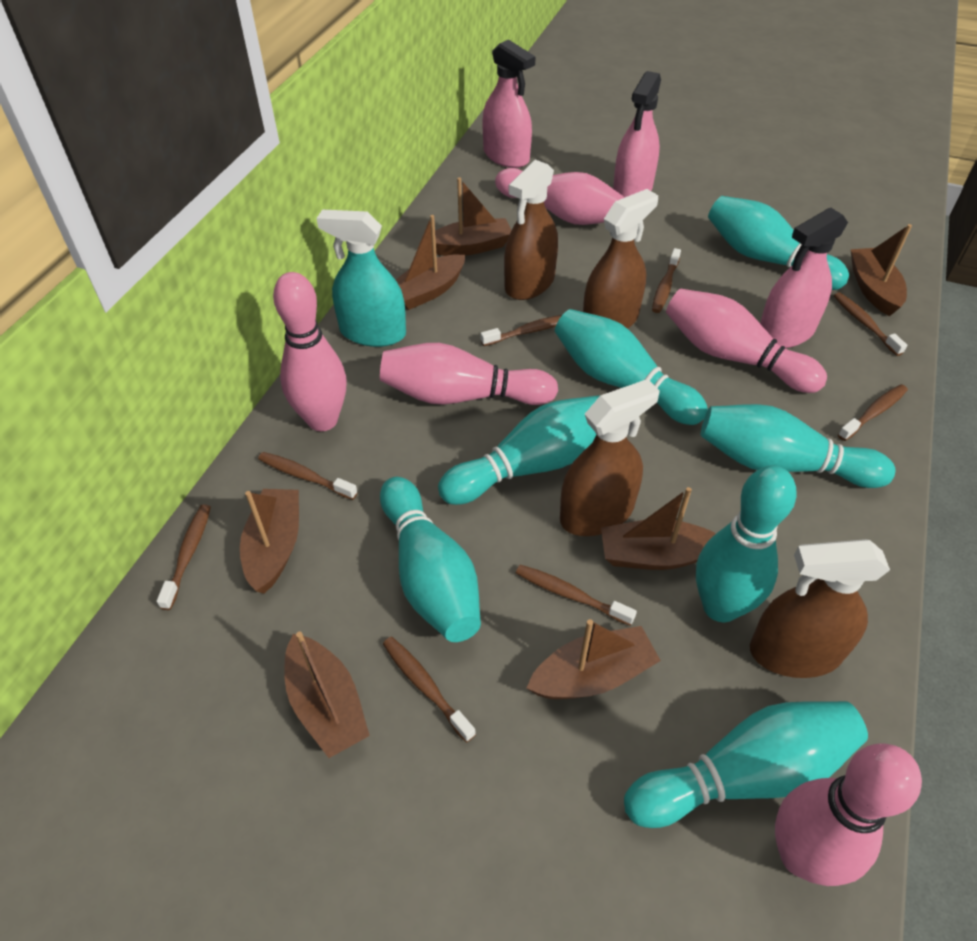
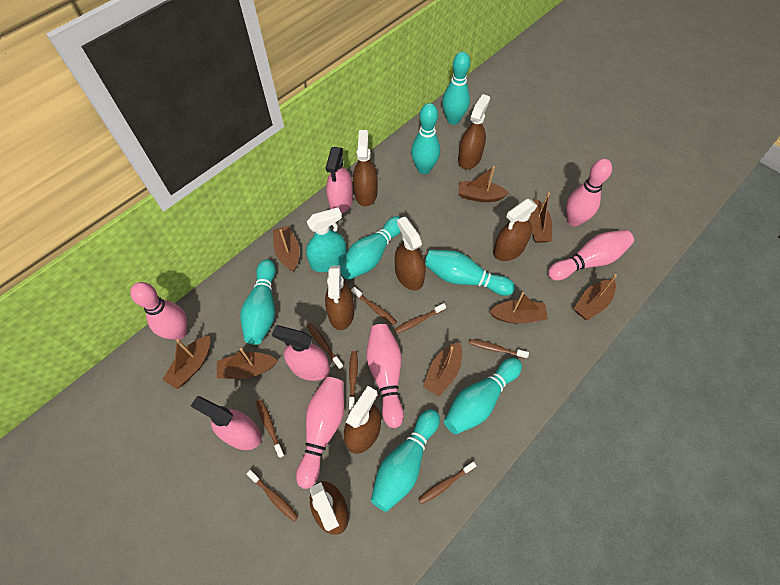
brown boat: [240,489,299,594] [285,631,370,758] [396,215,465,310] [435,177,512,256] [527,619,661,699] [601,487,716,570] [851,224,912,316] = 7 -> [162,336,210,389] [217,348,278,379] [273,225,300,272] [423,342,462,396] [458,166,509,202] [489,292,548,324] [528,193,552,243] [574,274,617,320] = 8
brown spray bottle: [504,160,558,300] [560,379,660,536] [583,189,658,329] [750,539,890,678] = 4 -> [310,481,349,535] [325,265,354,330] [344,386,381,454] [353,130,378,206] [395,217,426,291] [458,94,490,169] [493,199,538,261] = 7

